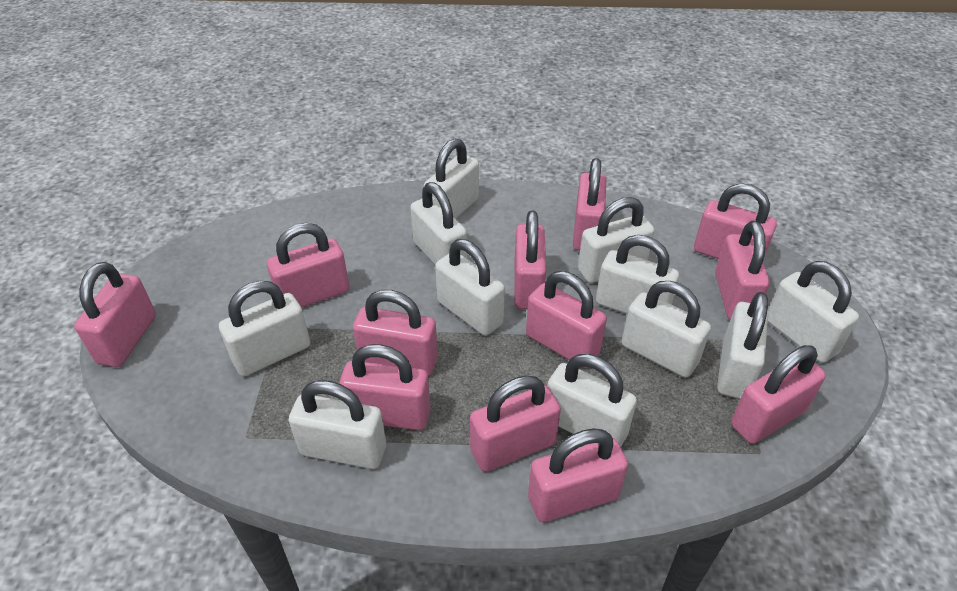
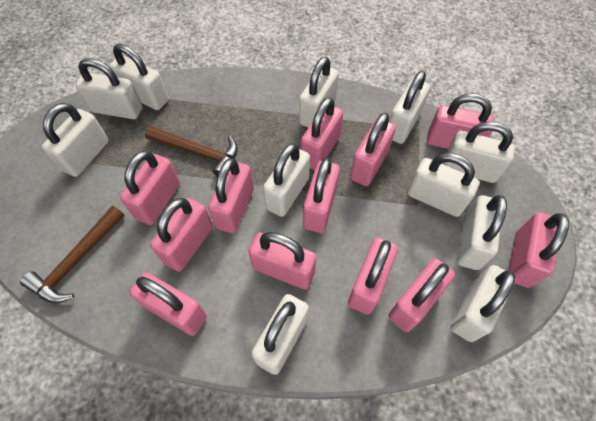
brown hammer: none = 0 -> [20,206,125,303] [145,126,238,176] = 2

